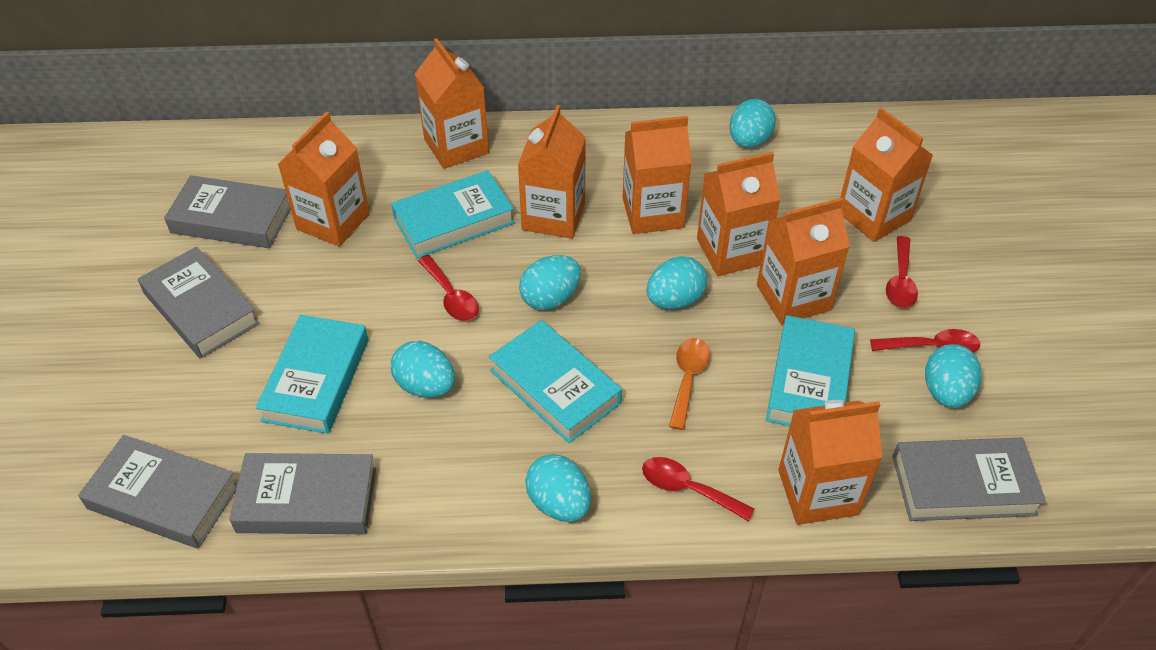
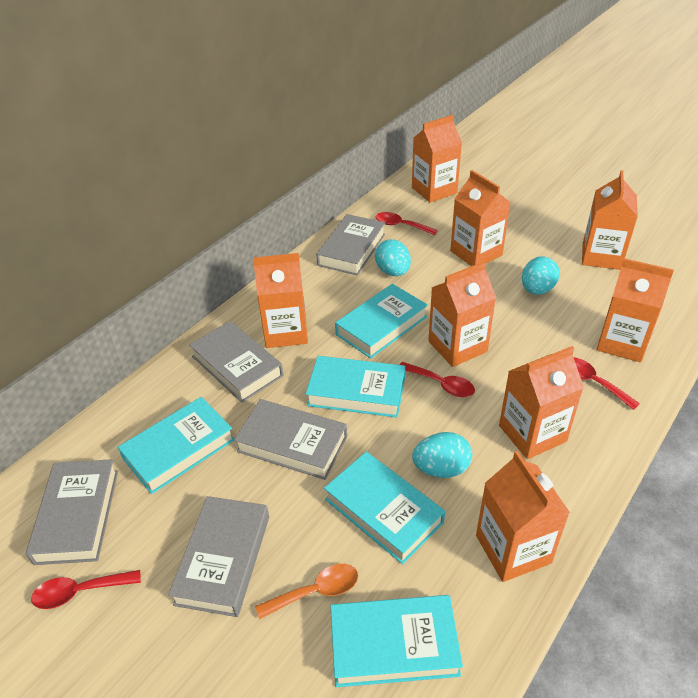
turquoise book: [255,315,368,434] [391,170,515,258] [489,320,622,443] [766,315,855,426] = 4 -> [118,397,234,494] [306,356,405,417] [324,452,445,564] [330,595,463,687] [335,284,428,359] = 5
turquoise egg: [391,341,455,398] [519,255,581,310] [525,454,591,522] [646,256,707,309] [729,99,776,148] [925,344,982,408] = 6 -> [375,239,411,276] [412,432,472,478] [522,256,560,295] = 3

